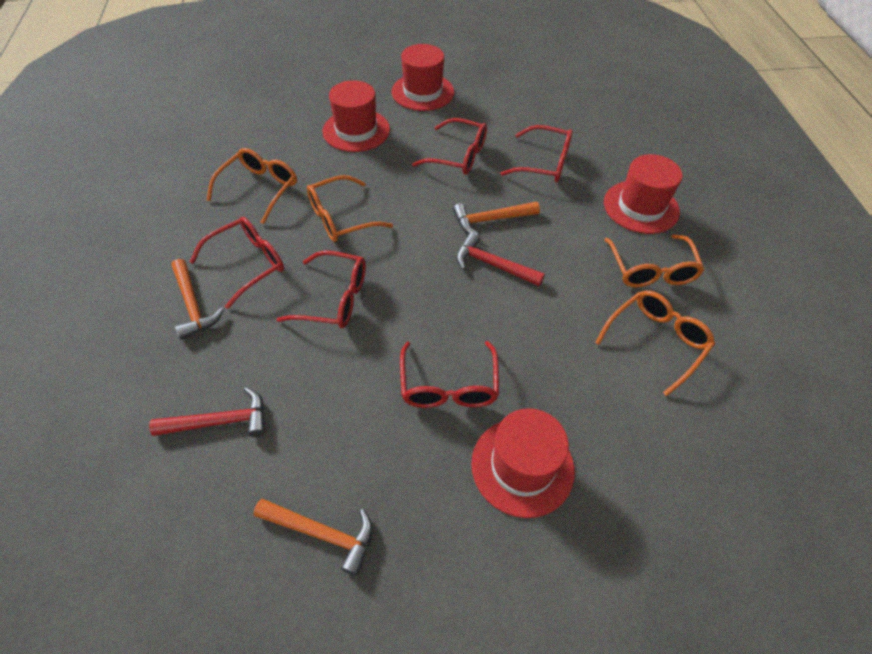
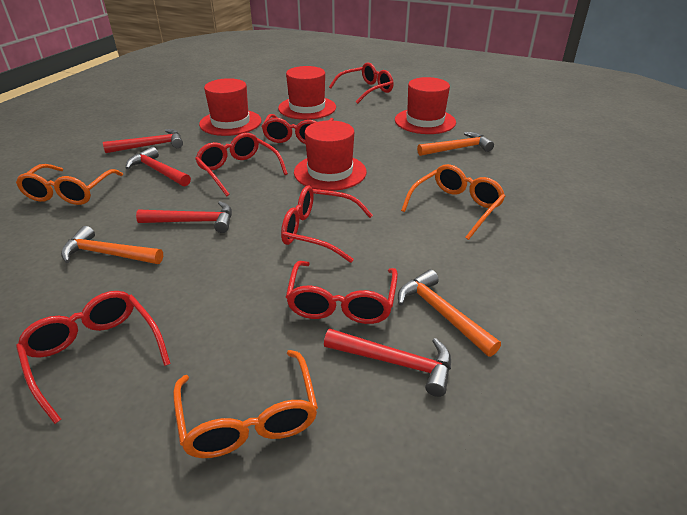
orange glasses: [207,148,297,224] [307,175,393,242] [595,290,715,396] [604,234,704,287] = 4 -> [16,164,123,205] [173,350,318,458] [401,164,506,240] = 3
red glasses: [190,217,284,309] [276,251,366,328] [400,341,499,408] [412,118,487,175] [500,125,573,182] = 5 -> [16,291,171,424] [195,133,288,196] [262,114,334,144] [281,185,373,263] [286,261,398,324] [329,62,394,104] = 6
red hammer: [149,387,265,437] [456,233,545,286] = 2 -> [103,129,183,153] [126,147,191,186] [136,201,232,233] [324,329,451,397] = 4

